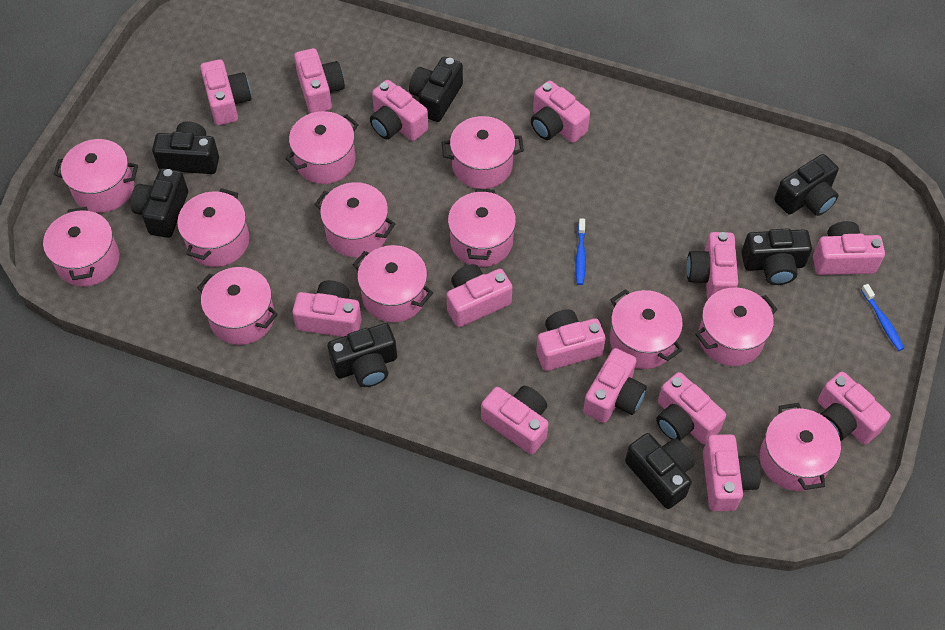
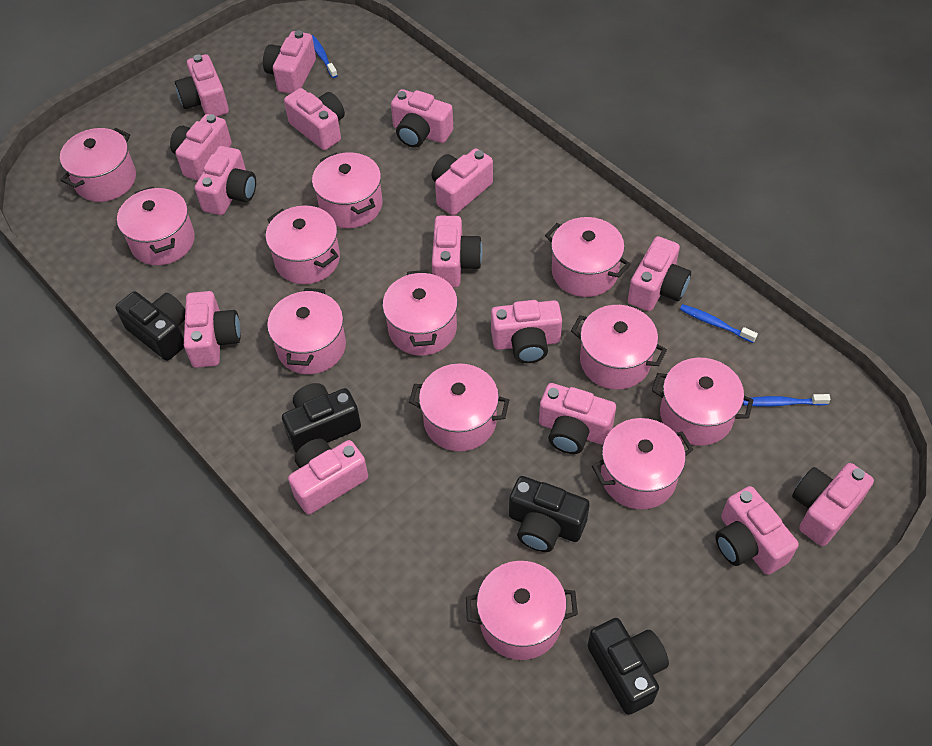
black camera: [131,168,188,238] [152,121,219,174] [327,323,397,387] [409,57,463,122] [625,433,695,509] [742,228,812,285] [774,154,839,216] = 7 -> [115,291,185,361] [282,383,361,453] [509,476,590,552] [588,618,669,715] = 4
blue toothbrush: [575,218,586,285] [861,284,904,351] = 2 -> [312,35,338,78] [680,304,758,343] [743,394,831,407] = 3
pink camera: [200,59,252,125] [292,280,362,337] [294,48,345,113] [370,80,428,141] [446,264,512,327] [481,386,549,454] [531,80,590,143] [536,309,606,371] [583,348,647,423] [656,372,726,444] [686,232,738,299] [703,434,761,511] [813,221,885,275] [818,372,891,444] = 14 -> [170,114,232,181] [175,54,229,117] [184,291,241,368] [195,146,256,215] [263,30,316,94] [284,88,345,150] [288,439,368,514] [391,89,453,148] [432,149,493,215] [432,216,483,288] [491,300,562,363] [539,383,616,454] [628,236,691,311] [715,486,799,575] [792,463,874,546] = 15

